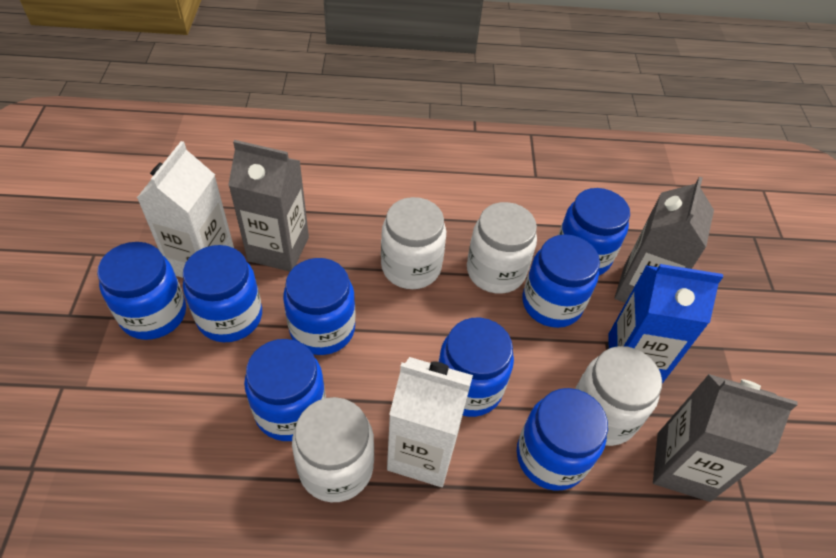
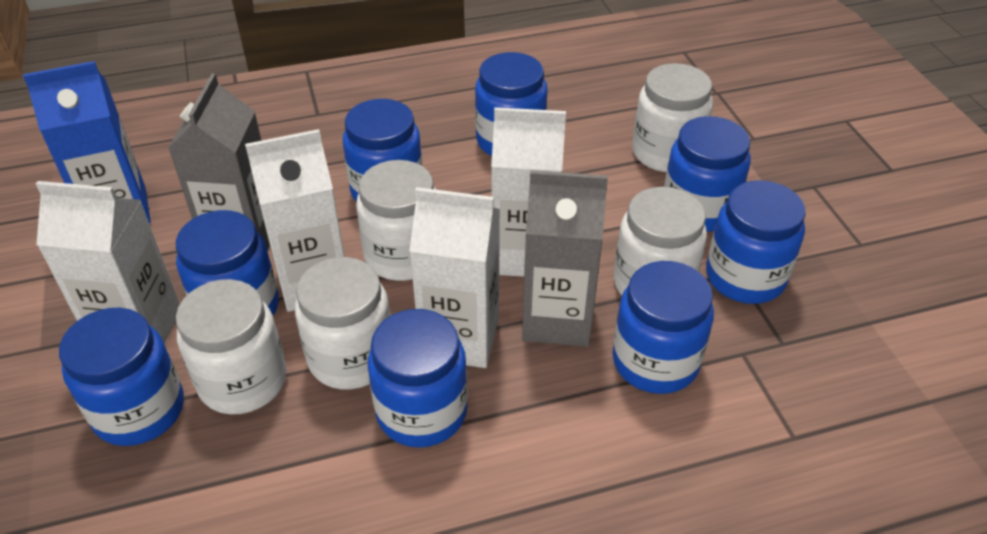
grey carton: [228,140,309,272] [614,177,714,303] [653,374,797,502] = 3 -> [168,73,270,251] [522,170,608,347] = 2
white carton: [137,141,234,278] [387,357,473,487] = 2 -> [36,181,180,344] [245,129,344,312] [409,187,500,368] [491,107,566,277] = 4
white jar: [292,397,374,502] [381,197,446,289] [467,202,537,294] [575,346,662,446] = 4 -> [176,279,287,414] [295,257,391,390] [356,160,436,281] [614,187,707,295] [632,63,713,172] = 5

